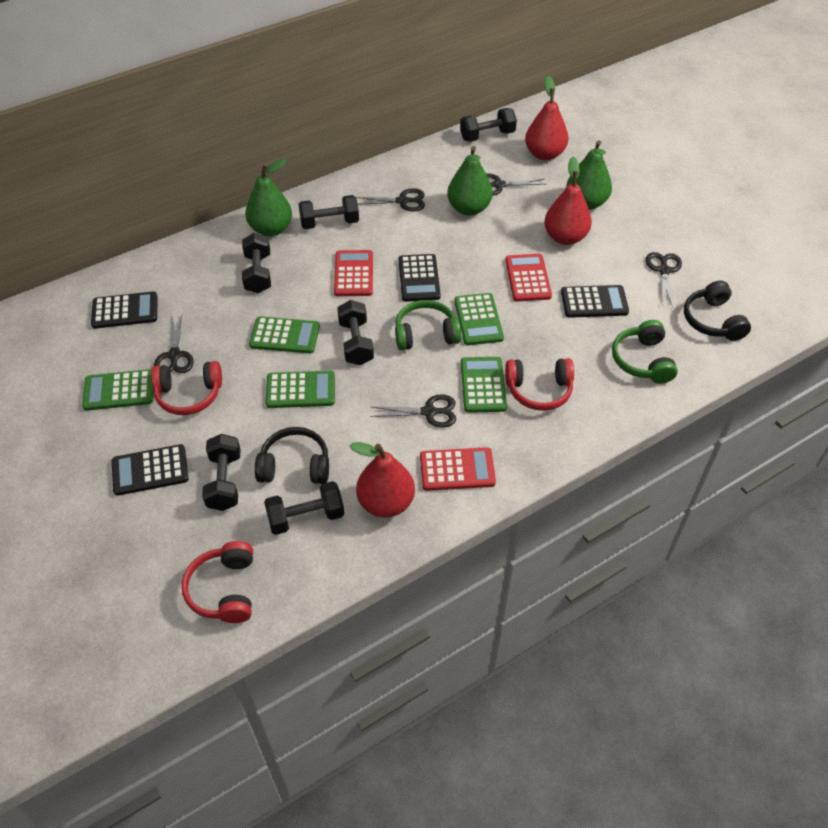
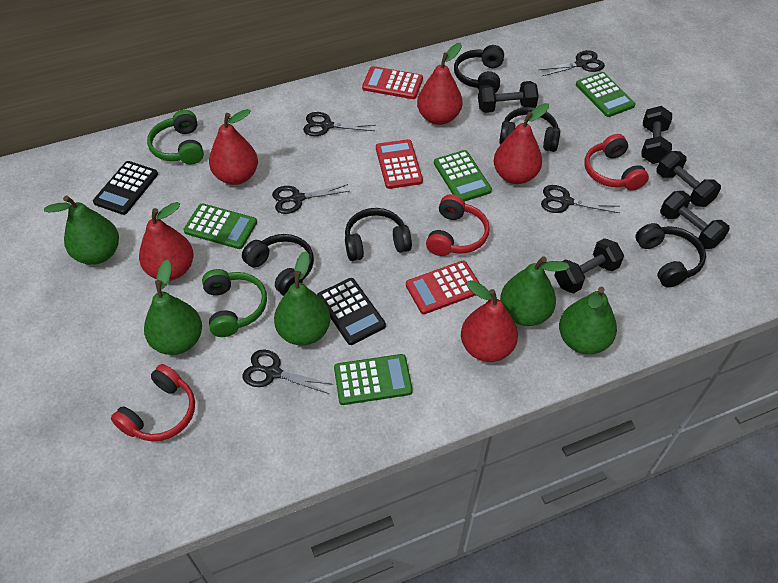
black calculator: [91,291,158,329] [112,444,188,496] [398,254,441,302] [561,285,629,318] = 4 -> [93,161,158,215] [317,278,386,345] = 2
black dumbbell: [202,434,241,511] [242,233,271,293] [264,481,344,535] [298,195,359,229] [337,300,374,365] [460,108,517,142] = 6 -> [478,81,539,113] [554,238,624,294] [641,106,672,164] [656,151,721,207] [660,191,730,249] = 5
black headphones: [255,427,329,484] [684,280,751,341] = 2 -> [242,234,314,296] [345,208,412,261] [454,45,504,93] [499,107,560,152] [636,223,706,288] = 5
green calculator: [82,369,154,411] [249,316,320,354] [266,371,335,408] [454,293,504,345] [461,357,507,413] = 5 -> [183,203,257,249] [334,354,413,405] [434,150,492,202] [576,72,635,117] = 4
green pear: [245,158,292,236] [447,146,493,216] [566,140,612,210] = 3 -> [44,195,119,265] [144,260,202,355] [274,251,331,346] [500,256,570,326] [559,287,617,354] = 5
red pear: [350,442,415,517] [525,76,568,160] [544,157,592,245] = 3 -> [139,202,194,281] [209,109,258,185] [417,43,463,125] [461,280,518,362] [494,103,549,184] = 5

